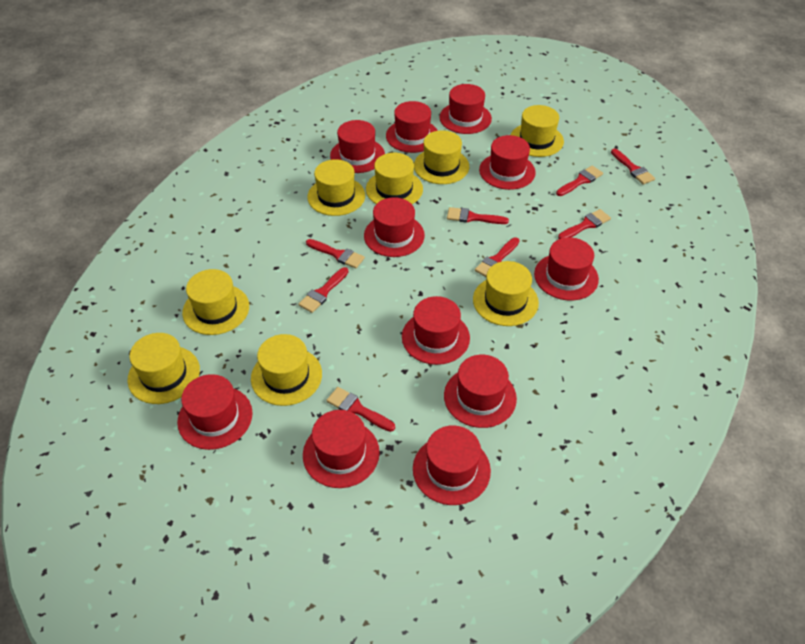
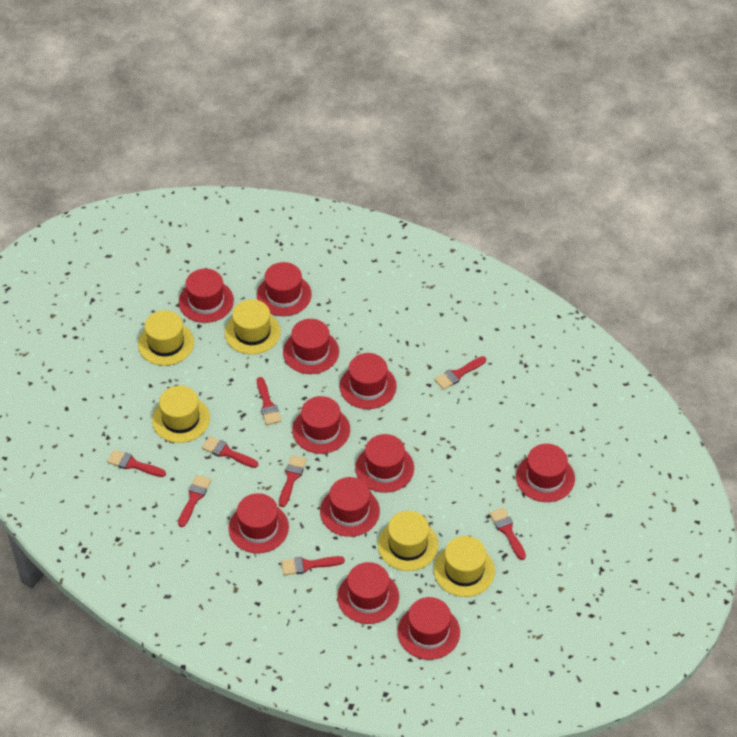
yellow hat: [127,333,200,404] [182,269,249,335] [251,334,322,406] [307,159,365,216] [366,153,423,204] [414,130,469,184] [473,261,539,326] [511,105,564,157] = 8 -> [138,310,194,366] [152,386,210,443] [225,299,281,354] [378,511,438,571] [434,536,495,597] = 5

